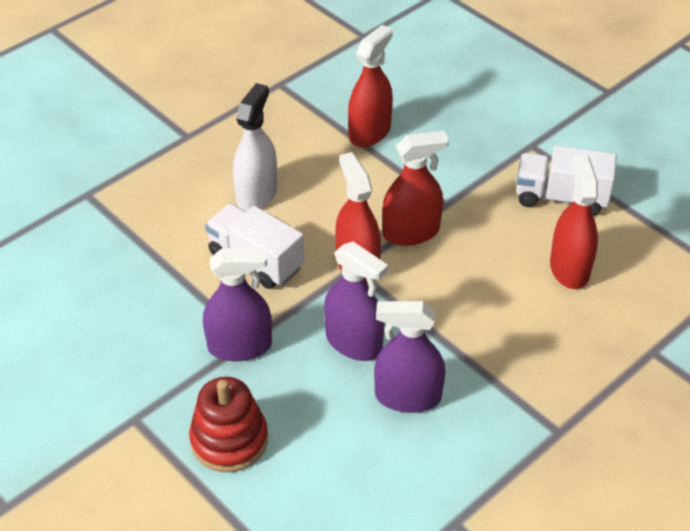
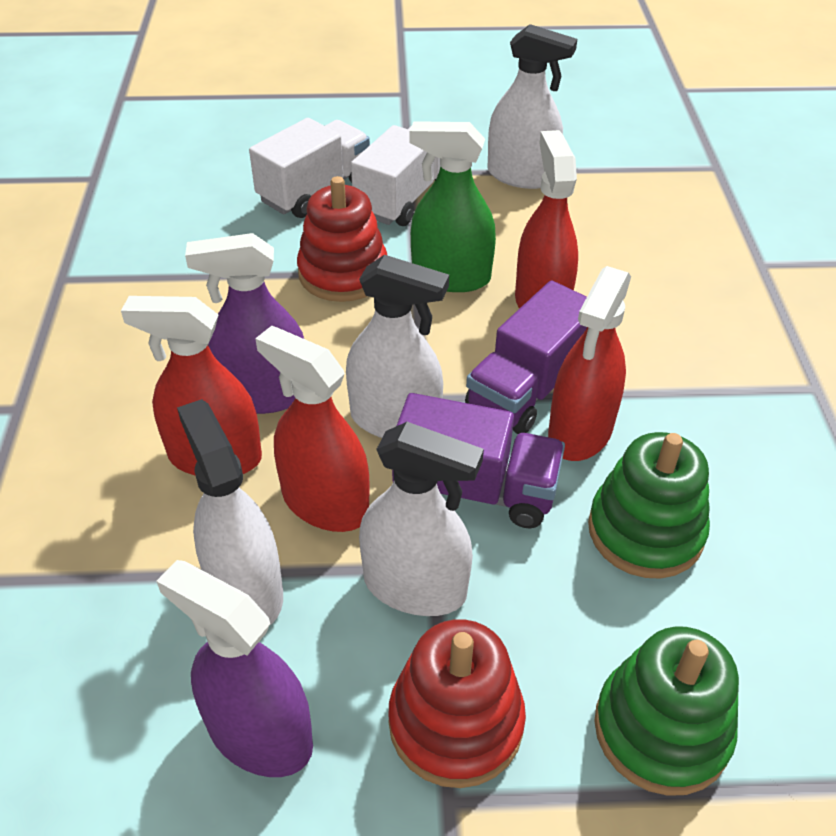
green spray bottle: none = 0 -> [410,121,496,292] = 1
green stacking toy: none = 0 -> [588,432,710,579] [594,626,739,796] = 2
purple spray bottle: [203,248,272,361] [324,242,388,361] [374,301,445,413] = 3 -> [156,560,313,777] [185,233,304,414] = 2
purple truck: none = 0 -> [392,393,565,528] [465,280,587,434] = 2
red stacking toy: [189,377,268,472] = 1 -> [297,176,387,302] [389,619,526,788] = 2
white spray bottle: [233,83,277,211] = 1 -> [177,399,283,625] [346,255,449,438] [359,422,484,616] [487,24,577,189] = 4

